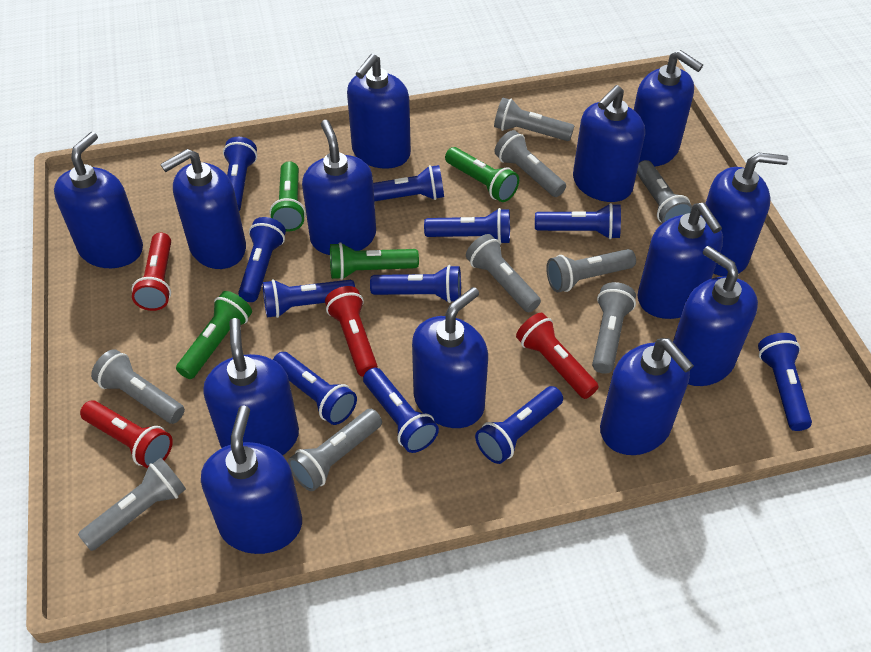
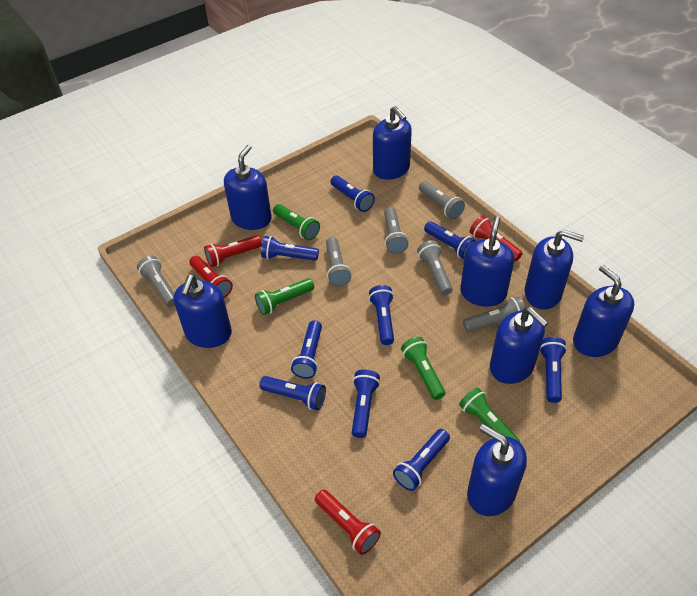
blue flashlight: [223,137,257,211] [238,217,286,302] [263,279,355,318] [273,352,357,425] [363,368,439,453] [370,265,461,303] [373,165,444,201] [424,208,510,244] [475,386,563,464] [535,203,621,239] [758,333,812,431] = 11 -> [259,376,326,410] [261,236,319,261] [291,320,322,379] [330,175,375,212] [352,369,380,438] [369,285,394,345] [393,429,450,491] [424,221,476,259] [540,337,567,403] = 9
blue soap dispenser: [54,132,143,268] [160,149,246,269] [201,406,302,554] [203,318,299,455] [302,120,376,255] [347,54,411,169] [412,287,488,428] [573,85,645,202] [600,338,694,455] [634,50,703,167] [637,203,723,319] [673,246,758,386] [705,152,788,277] = 13 -> [174,275,232,348] [224,145,272,230] [373,106,412,180] [460,216,514,307] [467,424,527,516] [490,307,549,384] [525,230,584,310] [573,265,634,357] = 8
grey flashlight: [78,458,186,551] [91,349,185,424] [288,409,382,491] [466,234,541,312] [494,98,574,141] [495,130,566,197] [546,249,636,292] [592,282,636,374] [637,160,692,223] = 9 -> [137,256,175,307] [326,237,351,286] [384,207,408,254] [417,240,453,295] [419,181,465,219] [463,296,525,332] = 6

